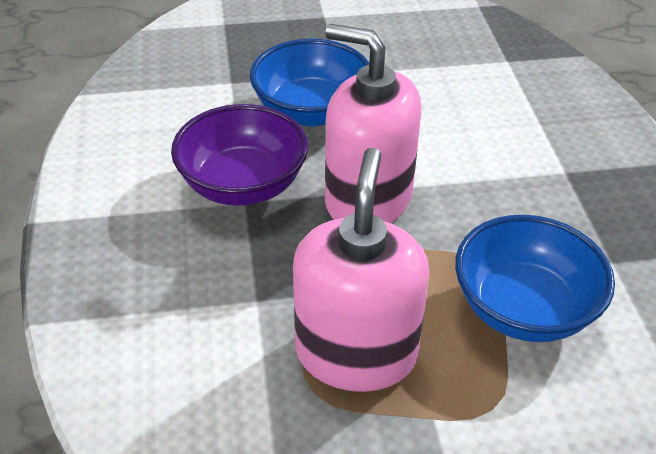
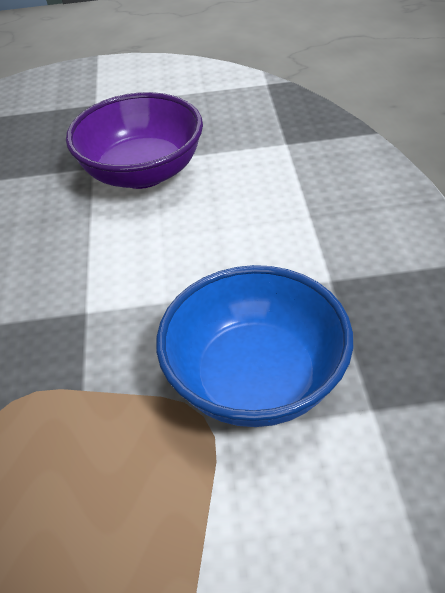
blue bowl: [250,39,369,127] [455,215,615,342] = 2 -> [156,265,353,427] = 1
pink soap dispenser: [293,148,429,392] [325,24,421,223] = 2 -> none = 0

